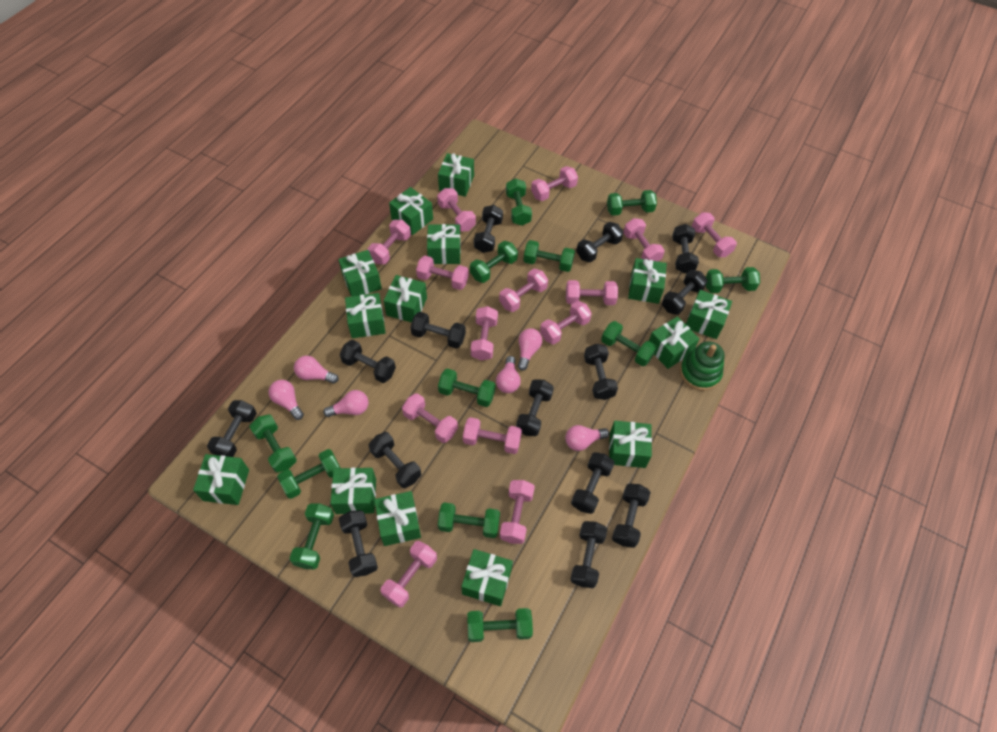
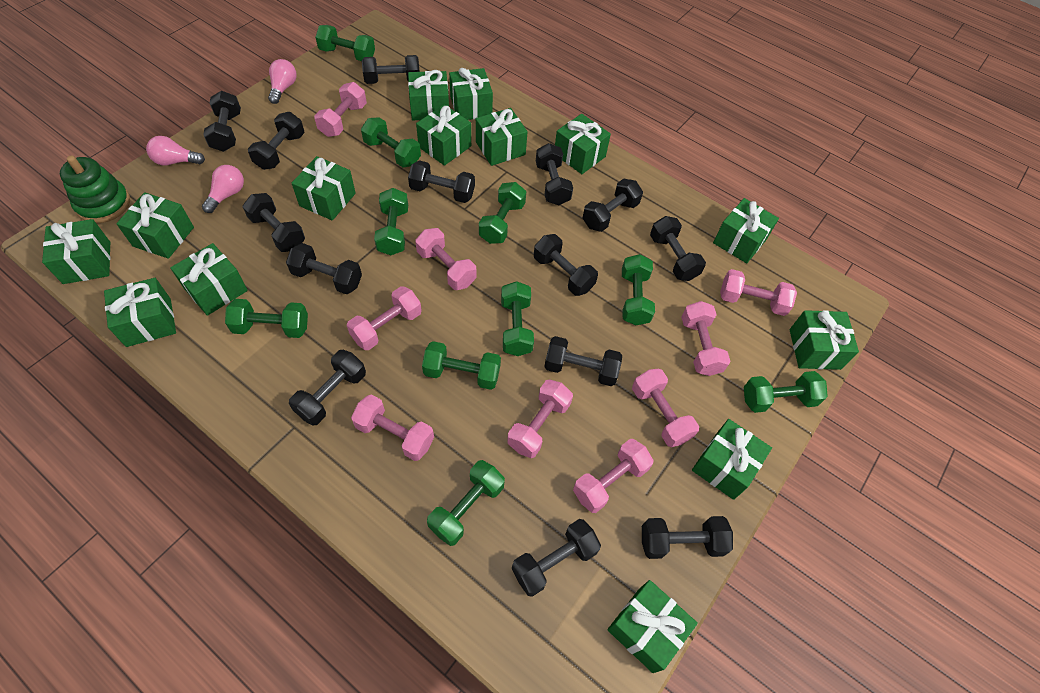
green dumbbell: [249,414,297,473] [277,449,340,499] [290,503,334,570] [438,368,495,407] [438,502,500,538] [467,608,533,642] [470,241,518,283] [506,178,532,226] [523,240,575,272] [601,321,657,366] [607,190,657,216] [706,267,760,293] = 12 -> [225,299,308,338] [315,25,375,61] [361,117,421,167] [374,188,408,255] [422,341,501,390] [427,460,505,546] [479,182,526,244] [501,281,534,356] [622,254,655,325] [744,371,828,413] = 10
pink dumbbell: [368,220,411,264] [381,541,437,608] [402,393,458,443] [416,256,469,290] [437,188,476,231] [463,417,522,454] [471,306,498,361] [499,269,548,312] [500,480,535,544] [531,166,578,201] [540,301,592,345] [566,280,618,305] [624,218,665,262] [692,212,737,257] = 14 -> [314,82,367,137] [347,286,422,350] [351,394,434,461] [415,228,476,290] [507,379,573,458] [573,439,654,513] [632,369,699,447] [681,301,730,376] [720,269,797,316] = 9
pink light bulb: [269,380,304,420] [294,356,338,384] [323,390,368,417] [496,356,521,393] [518,328,542,371] [565,425,609,451] = 6 -> [146,136,205,165] [202,165,244,213] [268,59,297,104] = 3

